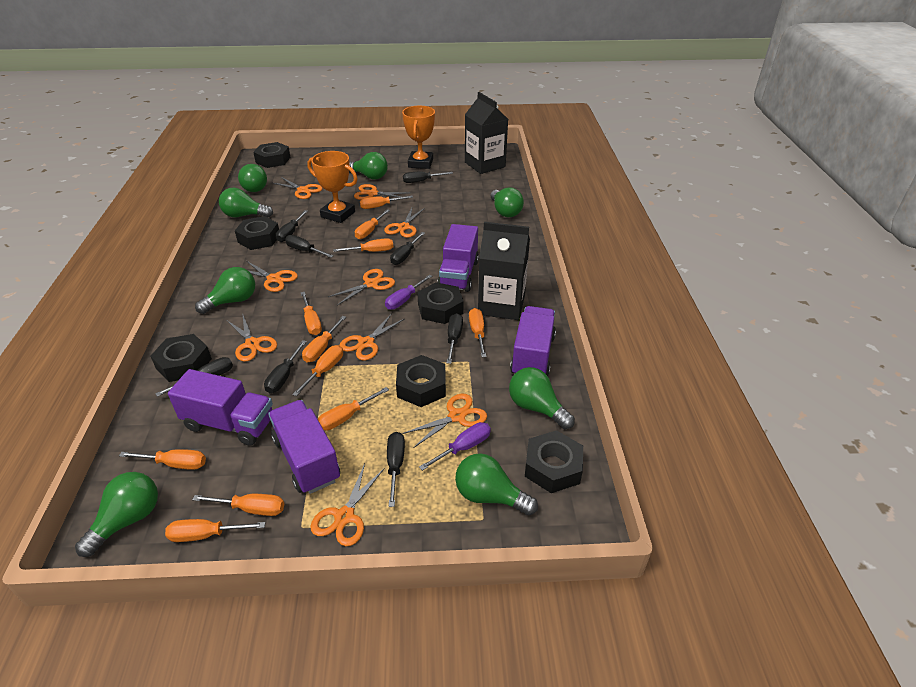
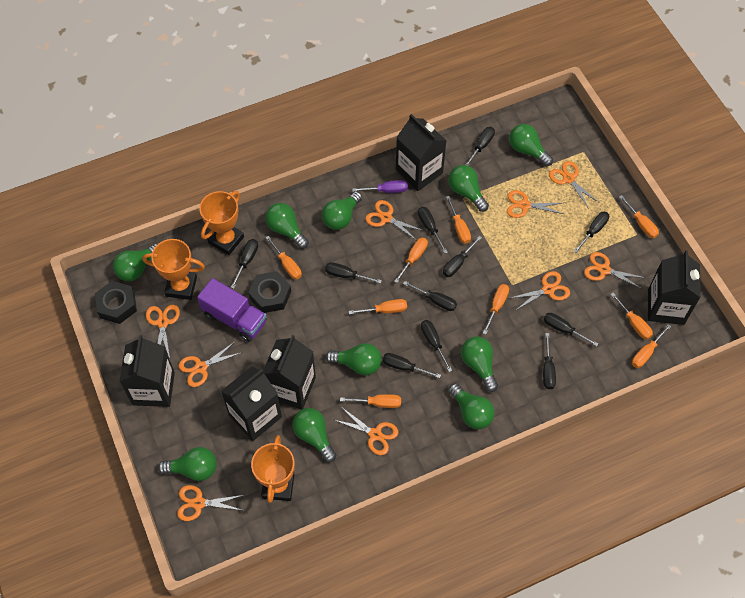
black carton: [465,92,508,174] [478,222,530,320] = 2 -> [120,335,175,407] [221,366,282,441] [263,335,316,410] [396,114,446,191] [648,250,701,325] = 5
black nut: [151,334,212,382] [235,216,279,250] [253,142,290,168] [396,355,446,407] [417,282,464,324] [525,430,583,493] = 6 -> [95,281,137,324] [248,271,291,313] = 2
black screwdriver: [155,357,233,397] [264,340,307,393] [276,210,308,242] [285,235,334,258] [387,432,405,507] [390,232,425,265] [403,171,453,183] [446,313,463,364] = 8 -> [231,239,258,289] [325,262,382,284] [382,353,441,378] [403,281,457,311] [418,207,447,254] [421,320,452,372] [443,236,482,277] [465,127,495,166] [543,313,599,347] [543,333,556,389] [574,212,609,253] = 11
green light bulb: [75,472,158,557] [195,267,255,314] [219,188,273,217] [238,164,267,192] [349,152,388,180] [455,453,538,515] [490,187,524,217] [509,367,575,429] = 8 -> [113,244,158,281] [158,447,217,481] [265,203,309,249] [292,408,336,462] [322,191,362,230] [325,343,382,375] [448,165,489,212] [448,383,495,429] [461,337,498,392] [509,124,553,166] = 10
orange screwdriver: [119,449,206,470] [165,519,265,542] [192,494,284,516] [292,345,343,396] [301,292,322,335] [302,316,346,363] [318,387,389,430] [333,238,393,252] [355,209,390,239] [360,196,413,209] [469,308,486,357] = 11 -> [265,236,302,279] [340,394,401,408] [349,299,407,315] [394,238,428,283] [446,196,471,244] [483,284,509,334] [610,293,653,339] [619,195,659,238] [632,324,671,368] = 9
orange trophy: [307,151,358,223] [402,106,435,169] = 2 -> [142,239,205,300] [199,191,244,255] [251,435,295,503] = 3
purple screwdriver: [385,274,432,310] [419,422,491,471] = 2 -> [352,180,408,193] = 1
purple truck: [168,369,273,446] [268,400,340,494] [437,224,479,292] [510,306,556,376] = 4 -> [197,278,267,342] = 1

